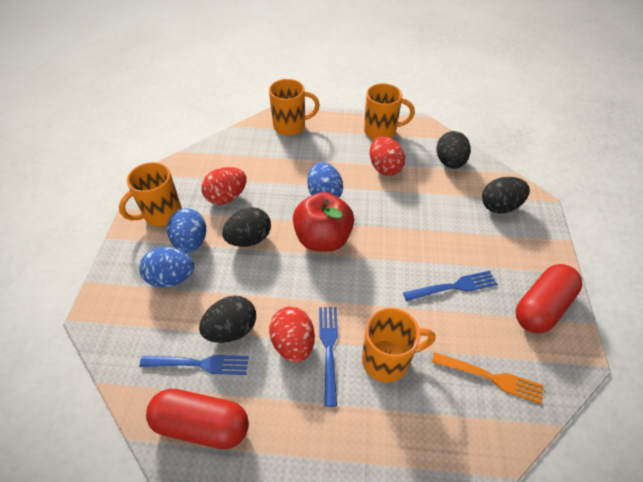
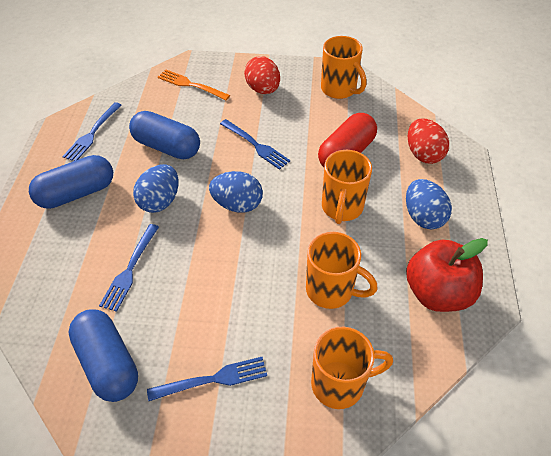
black egg: [199,296,256,343] [222,207,271,247] [436,131,471,169] [482,177,530,214] = 4 -> none = 0
blue capsule: none = 0 -> [29,155,113,209] [68,309,138,402] [129,111,200,159] = 3
blue fork: [139,355,249,375] [319,307,338,407] [403,271,497,301] = 3 -> [62,102,122,161] [99,224,159,312] [147,357,267,401] [220,119,290,170] = 4
red capsule: [146,389,249,449] [516,264,582,333] = 2 -> [318,113,377,167] = 1
red egg: [201,167,247,205] [269,306,315,363] [370,136,405,176] = 3 -> [244,56,280,94] [408,118,449,164] = 2

